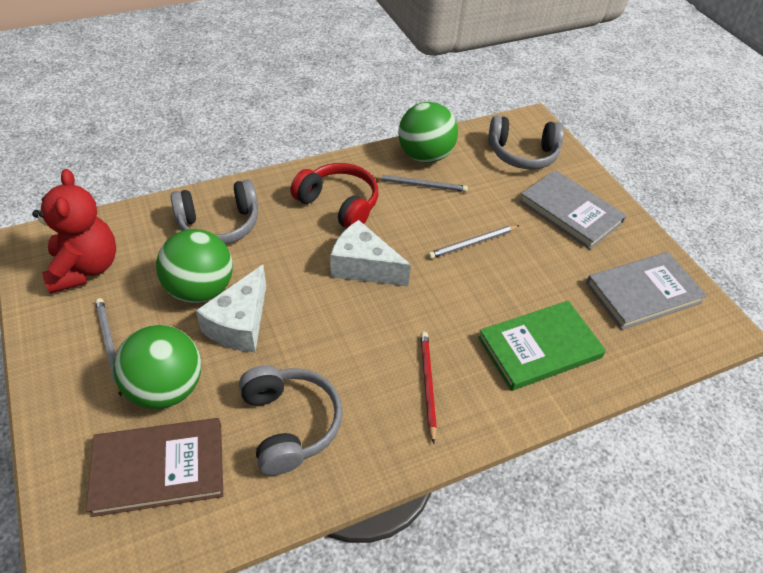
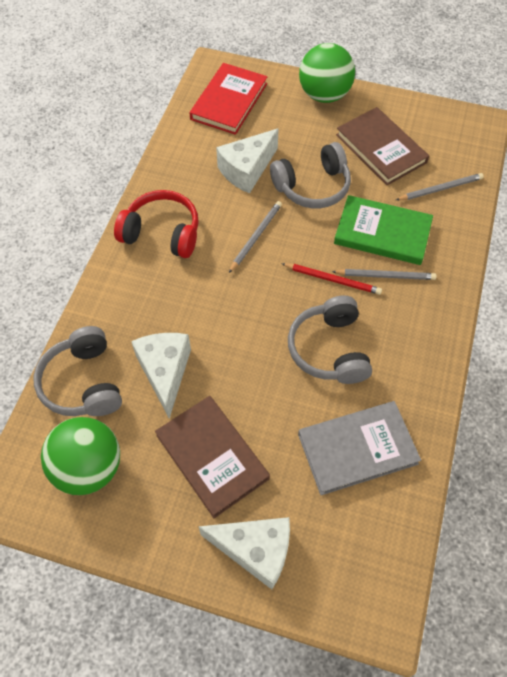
brown book: [86,418,223,517] = 1 -> [155,396,270,518] [336,107,429,185] = 2
green ball: [113,325,201,409] [156,229,233,303] [398,102,458,163] = 3 -> [41,417,120,495] [299,43,355,103] = 2
grey book: [519,170,627,249] [586,252,707,330] = 2 -> [298,401,421,495] = 1
red book: none = 0 -> [190,63,268,135] = 1
red teddy bear: [32,169,116,294] = 1 -> none = 0
white cheese: [196,265,266,352] [330,220,411,286] = 2 -> [131,333,191,419] [198,517,290,590] [216,129,279,194] = 3

